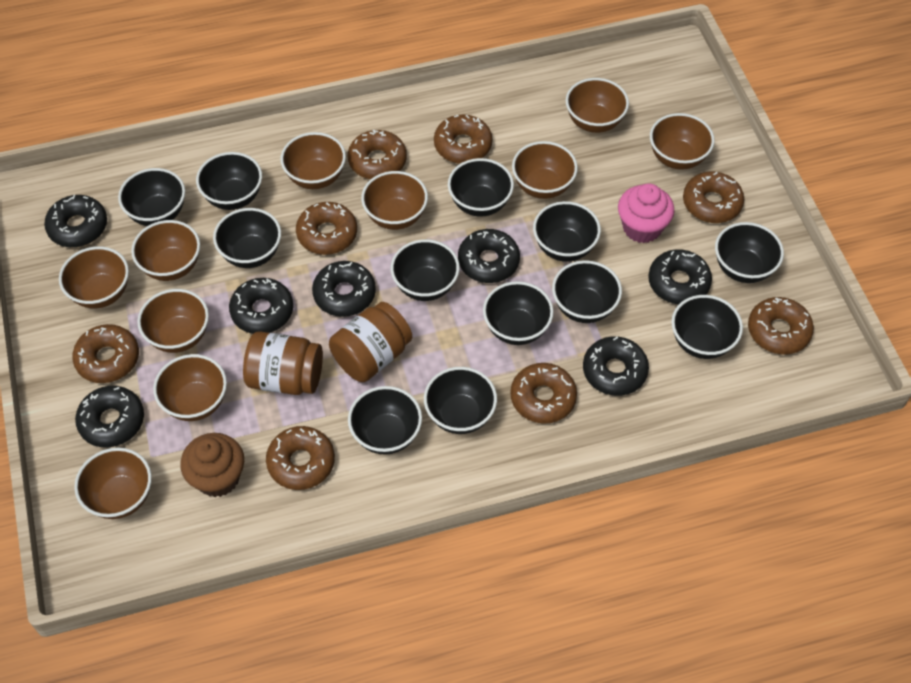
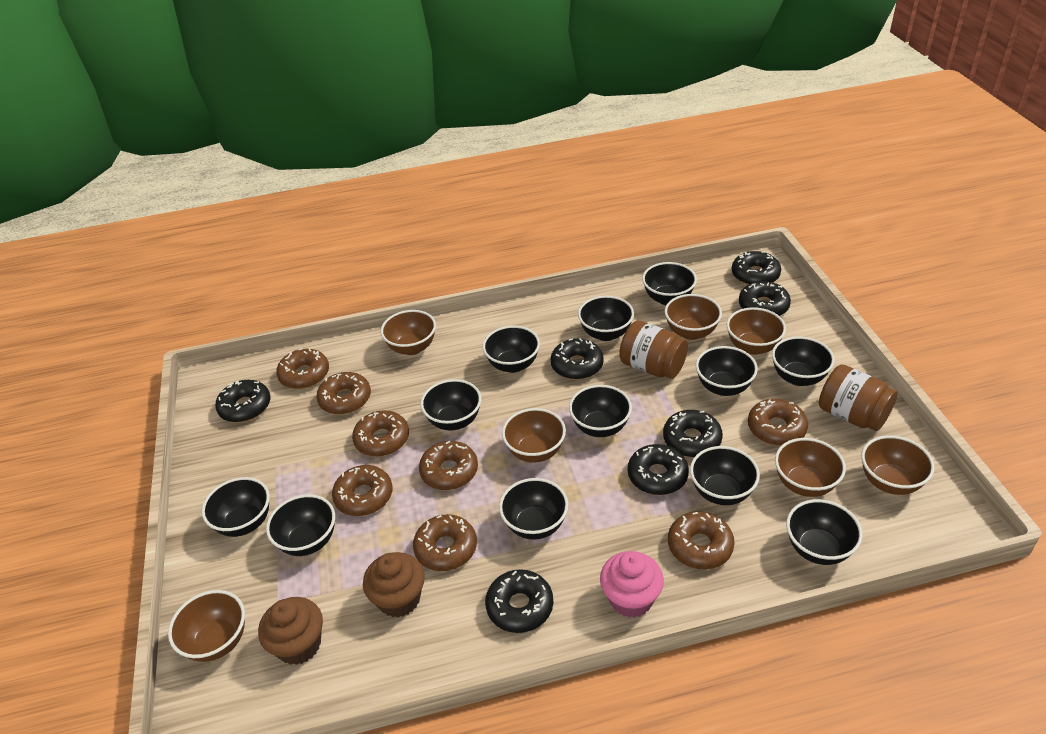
brown bowl: [59,246,129,309] [74,448,152,519] [131,220,200,281] [137,289,209,353] [153,354,227,421] [280,132,346,189] [361,171,428,230] [512,141,578,199] [566,78,629,133] [650,113,715,170] = 10 -> [168,590,245,662] [381,310,436,355] [502,408,566,463] [665,294,722,340] [727,307,786,355] [775,438,846,497] [861,435,934,495] = 7
brown cupcake: [180,433,244,497] = 1 -> [258,597,323,665] [363,552,425,618] = 2

